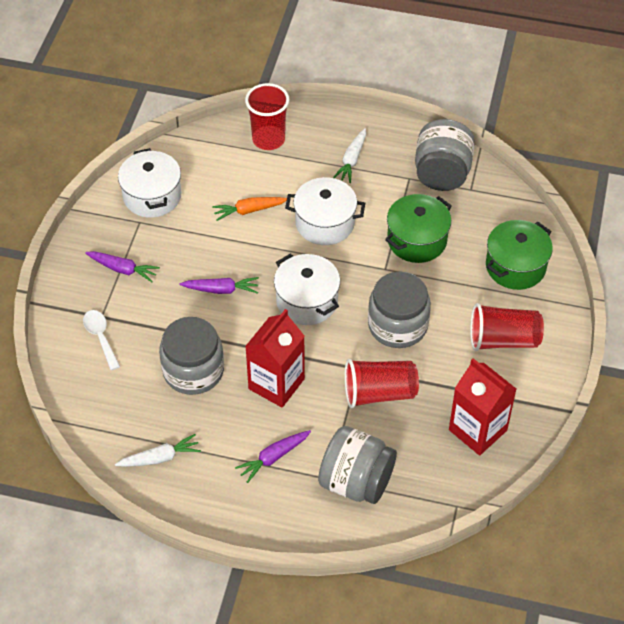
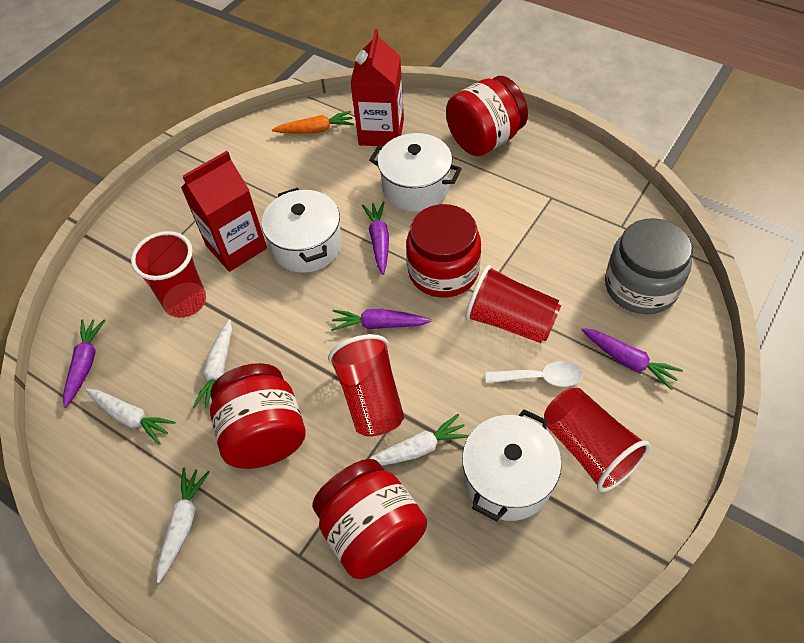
green pot: [385,194,452,263] [486,220,553,290] = 2 -> none = 0
grey jar: [159,317,224,395] [318,426,397,504] [368,272,431,348] [415,119,475,191] = 4 -> [605,218,692,314] = 1
purple carrot: [85,251,160,282] [180,277,259,294] [235,430,311,483] = 3 -> [63,319,106,408] [331,309,431,331] [362,202,389,275] [582,328,683,390] = 4
red cup: [245,83,289,150] [345,359,419,408] [470,303,544,351] = 3 -> [131,231,206,318] [328,334,404,436] [465,265,561,343] [544,388,650,492] = 4
red jar: none = 0 -> [210,363,306,469] [312,459,427,579] [406,204,481,298] [446,76,528,156] = 4
white carrot: [115,434,201,467] [333,128,366,183] = 2 -> [86,389,175,445] [157,468,210,583] [193,319,232,408] [369,414,469,466] = 4

